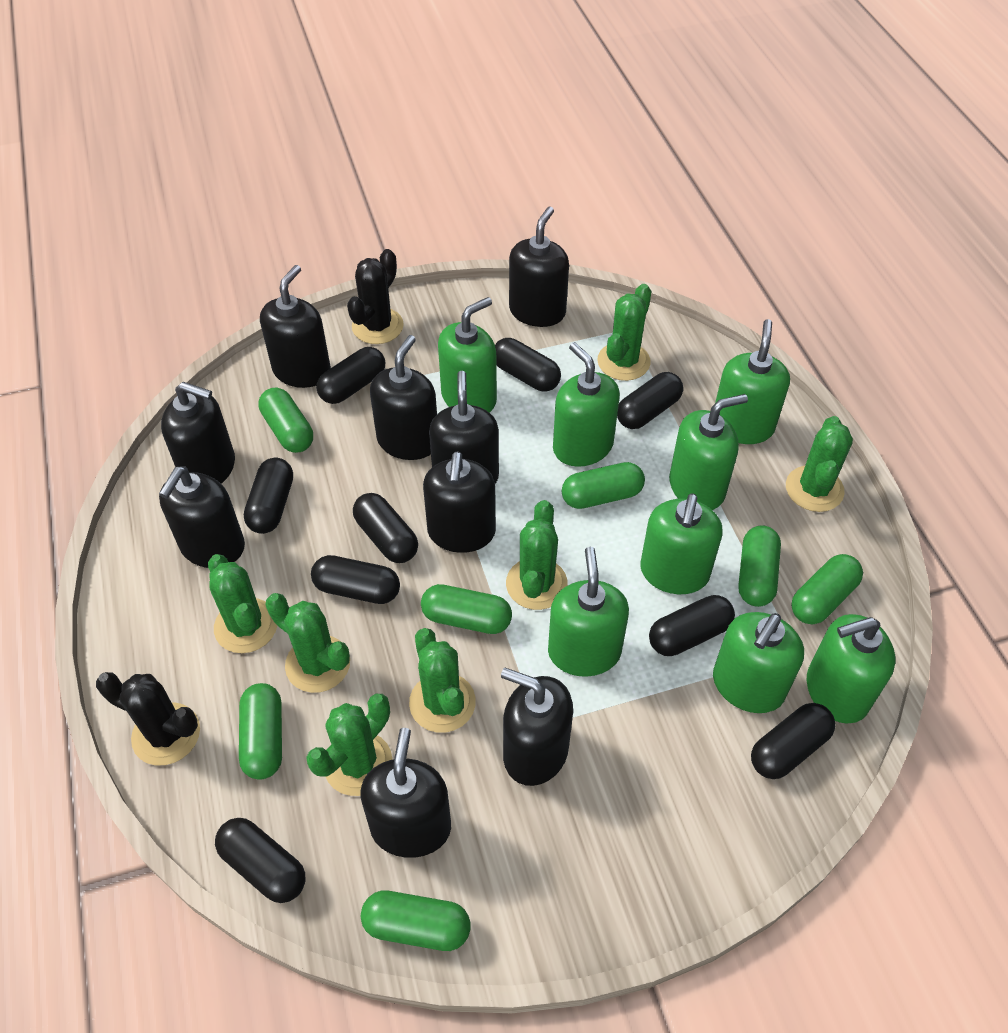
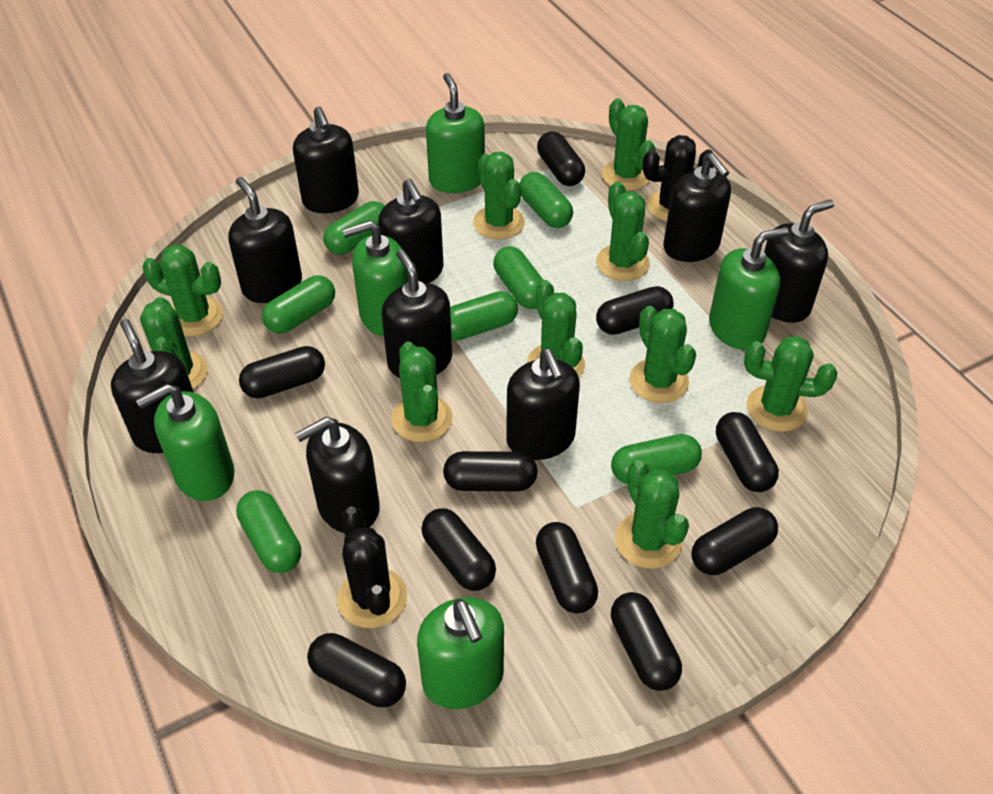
black capsule: [215,818,305,903] [244,458,293,534] [311,555,400,604] [316,347,385,404] [353,493,418,563] [495,338,561,392] [617,372,683,429] [649,595,735,656] [751,703,835,779] = 9 -> [239,346,325,398] [307,633,406,707] [422,508,496,591] [443,451,538,491] [536,522,598,613] [537,131,585,186] [596,286,674,335] [611,592,682,691] [691,507,778,575] [716,412,779,492] = 10
green cactus: [208,554,277,653] [266,593,350,693] [306,694,393,796] [409,628,476,733] [506,500,568,610] [598,284,651,381] [786,416,853,512] = 7 -> [140,297,208,389] [142,244,223,337] [391,341,453,442] [473,152,525,240] [527,280,585,378] [596,181,650,281] [602,98,656,191] [615,460,689,569] [629,306,696,403] [744,336,837,432] = 10
green soap dispenser: [438,297,497,413] [548,547,629,677] [553,342,620,467] [640,493,722,594] [669,394,748,510] [713,612,804,713] [715,319,790,444] [807,614,895,724] = 8 -> [136,384,235,501] [342,220,409,336] [417,597,504,709] [426,73,485,193] [709,227,788,350] = 5

